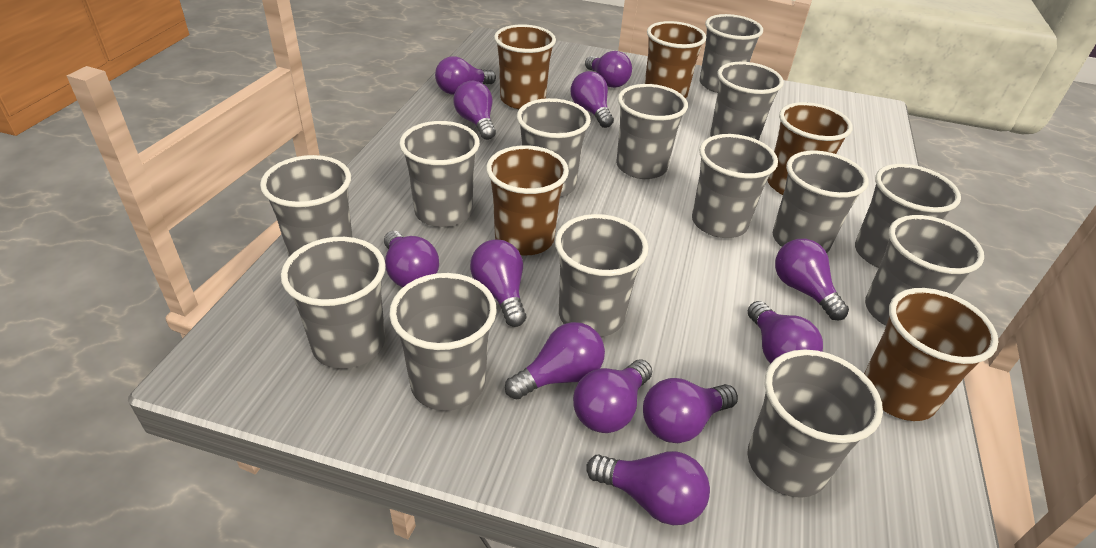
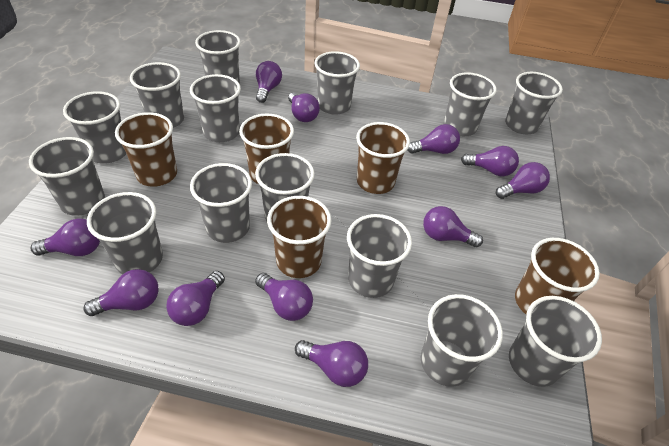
purple light bulb: [384,231,439,287] [435,56,496,95] [453,81,496,140] [470,240,526,327] [505,322,605,400] [570,71,614,128] [573,360,652,433] [585,51,632,88] [586,451,710,525] [643,378,738,443] [748,301,823,364] [775,239,849,320] = 12 -> [30,218,100,256] [83,269,159,316] [166,271,225,326] [255,273,313,321] [256,61,282,103] [288,92,320,122] [295,340,368,387] [408,124,460,154] [423,206,483,247] [461,146,519,176] [496,162,550,199] = 11

